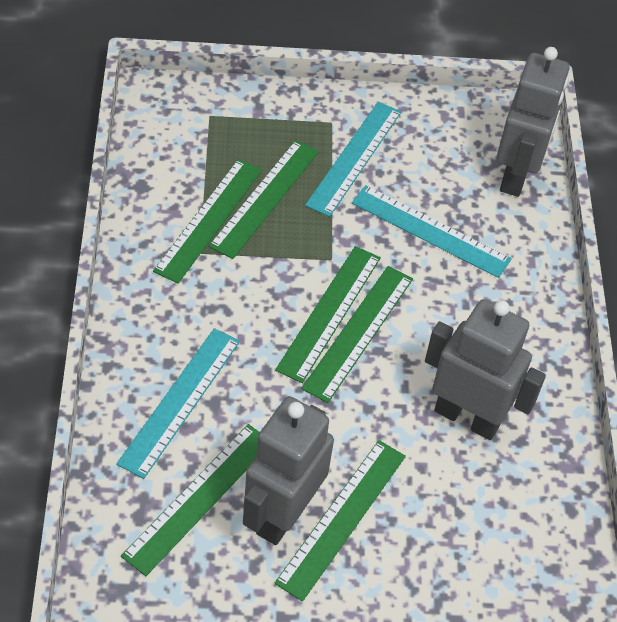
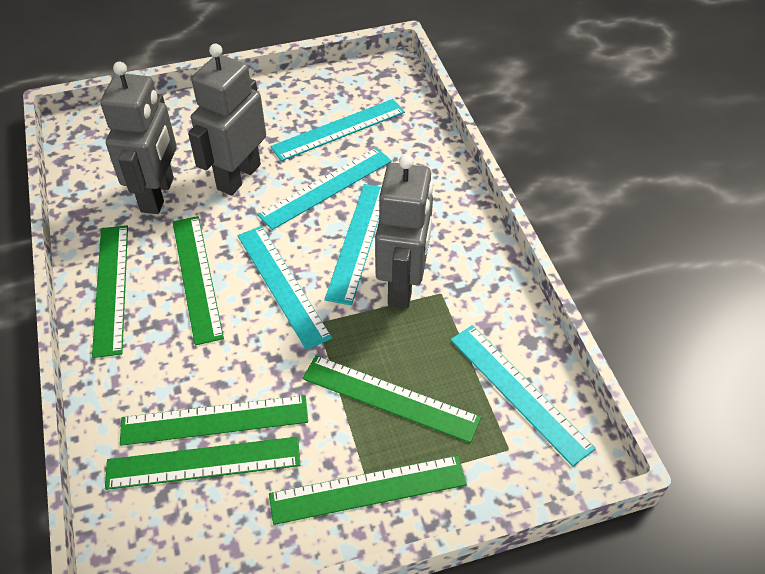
turquoise ruler: [116,328,240,479] [305,102,401,217] [352,185,512,278] = 3 -> [238,226,332,350] [257,148,392,230] [270,99,405,161] [325,184,382,305] [450,325,596,466] = 5

